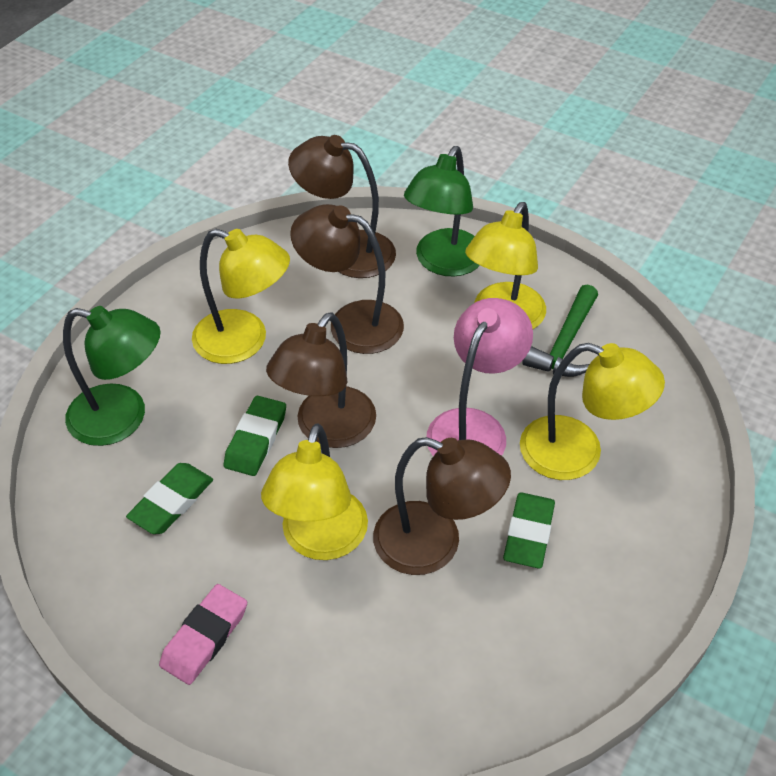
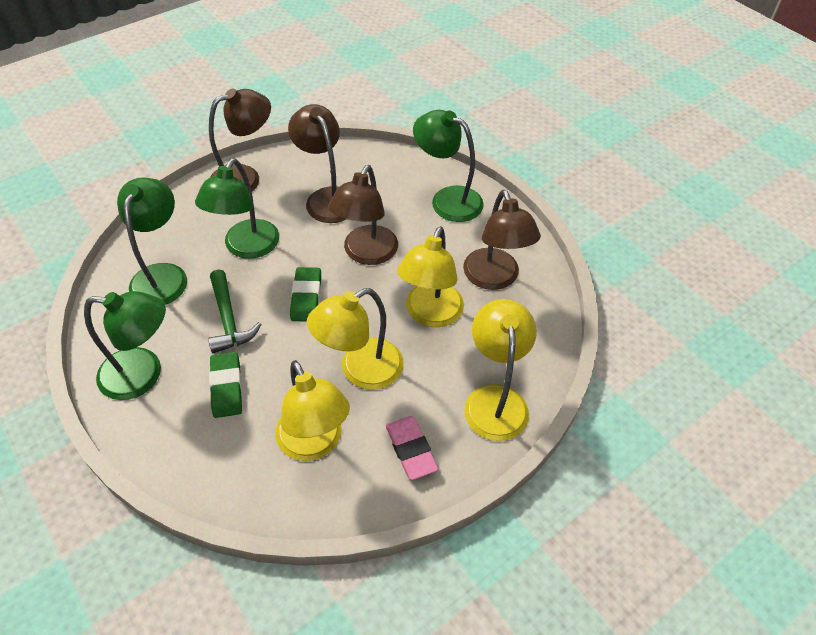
green eraser: [126,463,213,534] [223,396,286,476] [503,492,555,568] = 3 -> [209,352,242,418] [290,267,321,322] = 2
green lamp: [63,306,160,446] [404,146,480,276] = 2 -> [84,291,166,400] [117,178,187,305] [195,158,279,259] [413,110,484,222] = 4
pink lamp: [426,298,533,456] = 1 -> none = 0

